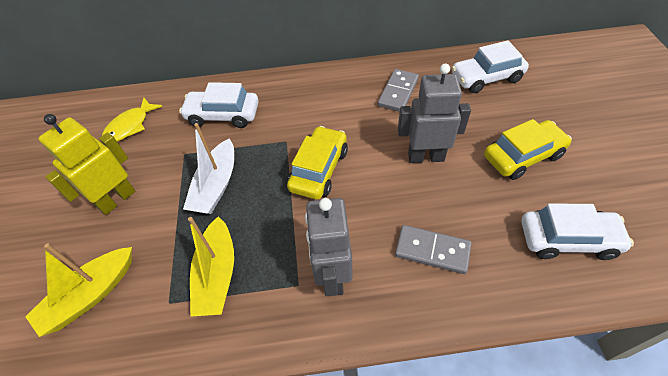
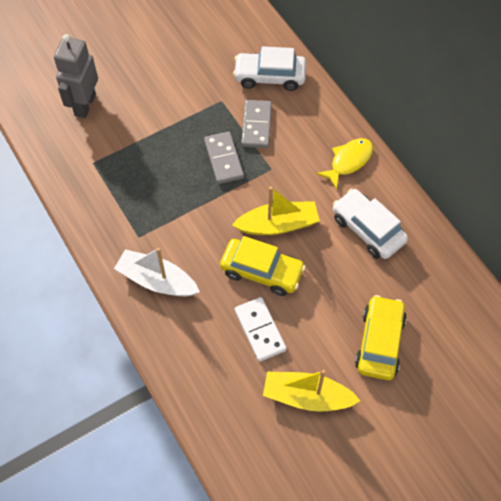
grey robot: [305,198,353,296] [398,64,471,163] = 2 -> [54,34,98,118] = 1
white car: [179,82,259,128] [452,40,529,93] [521,203,634,260] = 3 -> [233,46,306,91] [333,189,408,259] = 2
white domino: none = 0 -> [235,297,287,362] = 1
yellow robot: [38,114,135,215] = 1 -> none = 0

